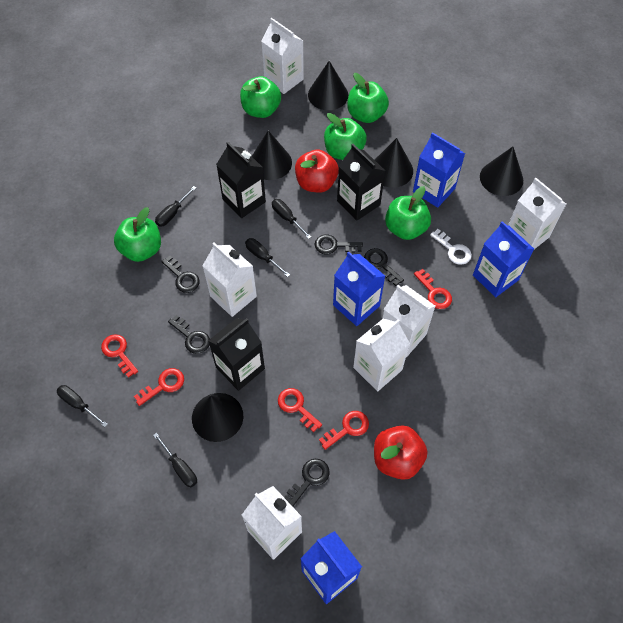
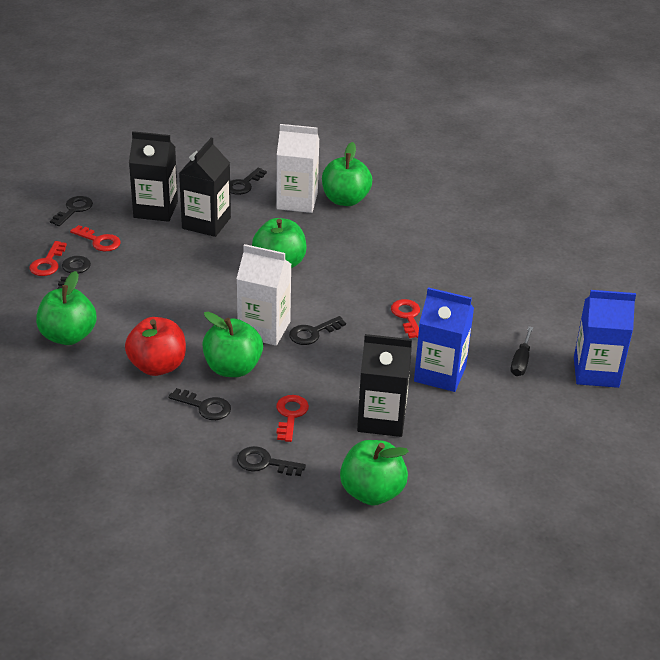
black cone: [192,393,243,442] [252,130,292,180] [308,61,348,110] [375,138,413,188] [480,147,523,196] = 5 -> none = 0
black key: [161,256,200,293] [168,315,210,354] [284,459,330,507] [315,234,363,254] [364,248,404,286] = 5 -> [50,196,93,226] [58,256,91,289] [168,388,231,420] [230,168,267,195] [237,446,306,476] [289,316,346,345] = 6
black screwdriver: [57,385,108,427] [153,433,197,487] [155,186,196,227] [245,238,290,277] [272,199,311,239] = 5 -> [511,326,533,376] = 1
blue carton: [300,531,362,604] [333,252,385,326] [413,132,465,208] [473,221,534,297] = 4 -> [414,287,474,392] [574,290,636,388] = 2
red apple: [295,149,339,193] [374,425,428,480] = 2 -> [125,317,186,376] = 1
red key: [101,334,138,378] [134,368,184,406] [278,388,322,432] [319,411,369,450] [414,269,452,309] = 5 -> [30,241,67,276] [70,225,121,251] [276,395,309,442] [391,299,420,338] = 4
white carton: [202,242,257,317] [242,486,302,560] [261,18,304,94] [353,318,410,391] [382,285,435,357] [508,178,566,249] = 6 -> [236,244,291,346] [276,124,319,213] = 2
white key: [430,229,472,265] = 1 -> none = 0

